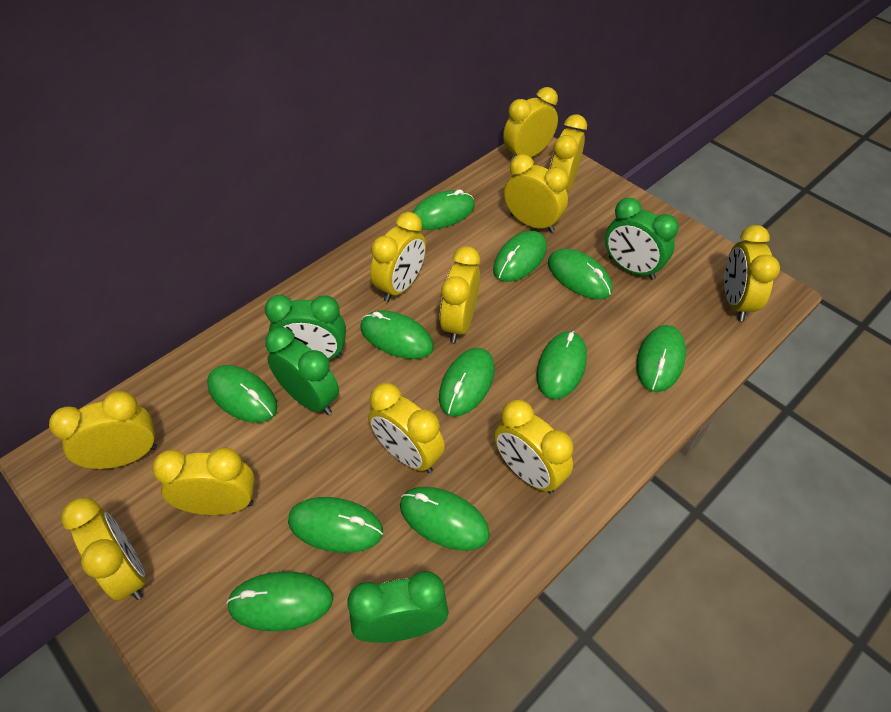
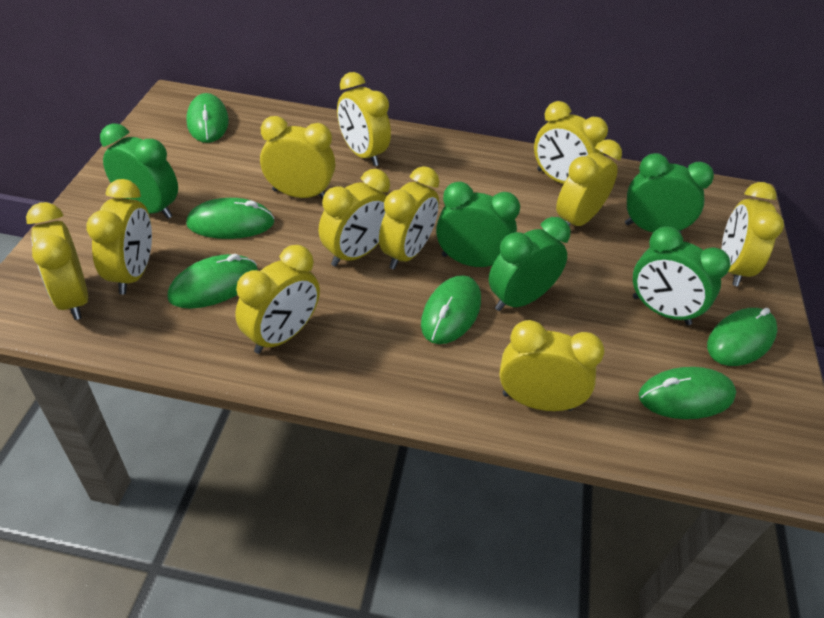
green clock: [265,295,346,360] [265,327,339,415] [347,571,449,643] [605,198,679,280] = 4 -> [100,123,178,219] [436,182,520,267] [489,217,570,311] [625,153,714,234] [633,226,731,325] = 5
green mouse: [207,365,277,423] [226,572,333,631] [288,497,383,553] [360,311,434,359] [400,487,490,551] [413,189,475,230] [439,348,494,417] [493,231,547,282] [536,331,587,399] [548,249,612,299] [636,325,686,392] = 11 -> [167,254,258,309] [186,93,229,143] [186,198,275,239] [421,275,481,344] [639,367,736,419] [707,308,777,366] = 6

